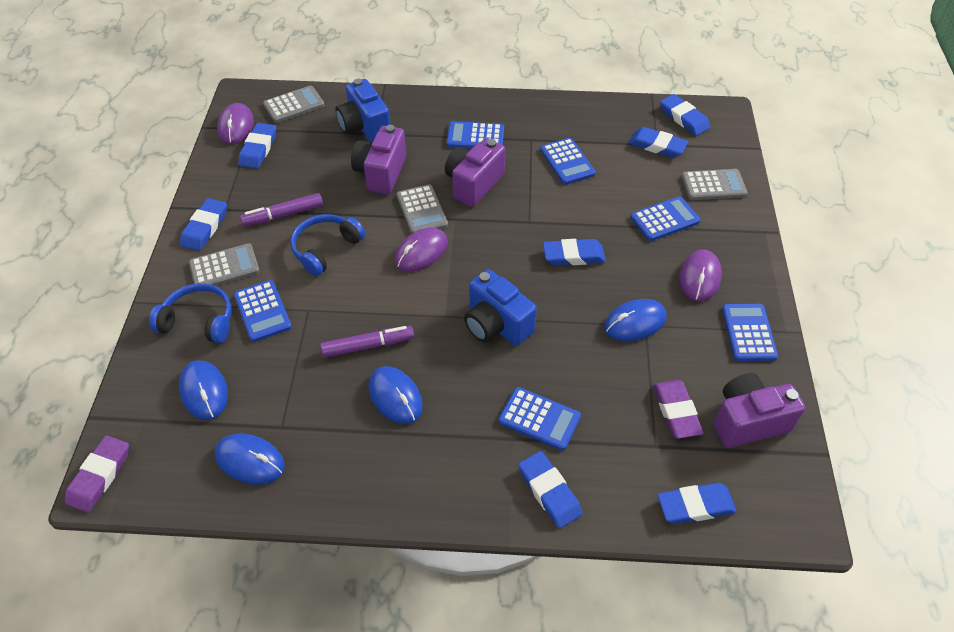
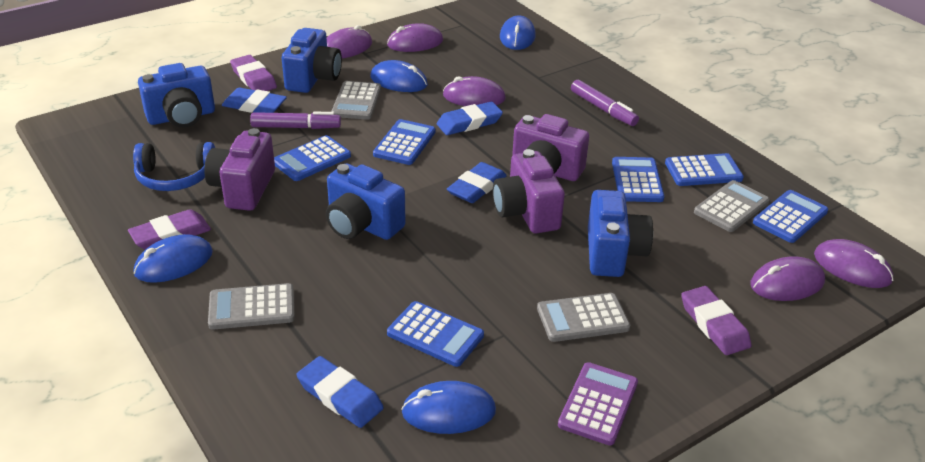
blue camera: [336,79,390,142] [464,269,537,346] = 2 -> [138,63,215,128] [282,28,342,93] [326,163,406,240] [588,190,653,277] = 4
blue eraser: [180,198,227,251] [238,123,276,168] [518,451,583,528] [543,239,606,266] [629,127,688,158] [658,483,737,524] [660,94,710,136] = 7 -> [222,88,287,113] [297,356,384,428] [437,102,503,135] [447,162,507,203] = 4
blue headphones: [149,283,232,343] [290,214,365,276] = 2 -> [133,142,215,191] = 1
purple calculator: none = 0 -> [558,362,638,445] = 1
purple eraser: [65,435,129,512] [653,380,704,439] = 2 -> [128,209,211,250] [230,55,277,91] [681,286,751,355] = 3
purple mouse: [217,103,254,144] [394,227,448,272] [679,250,722,301] = 3 -> [327,25,372,58] [387,23,443,52] [443,76,506,106] [750,256,825,301] [814,239,893,288] = 5

